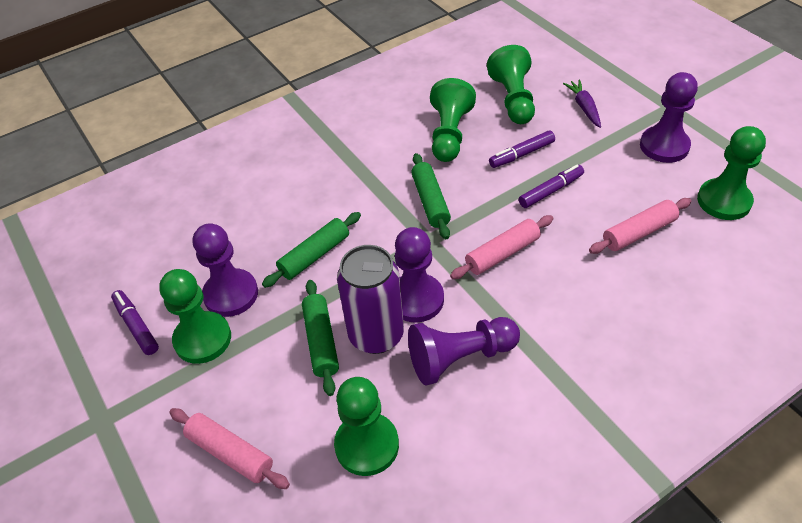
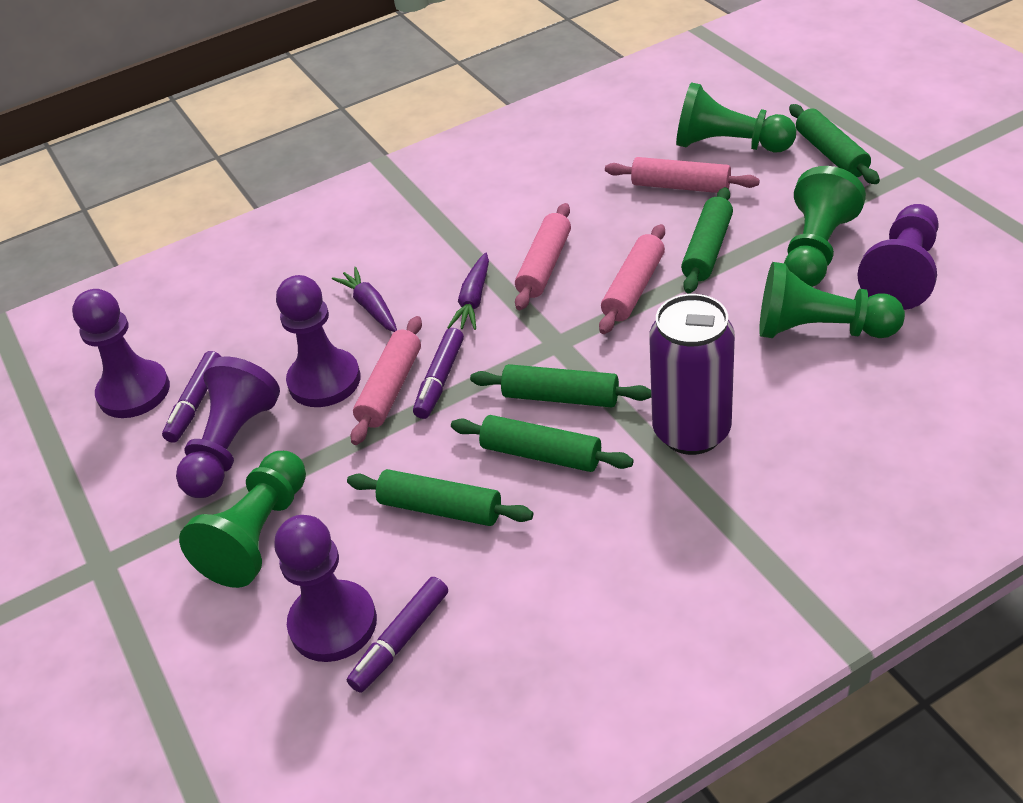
green pawn: [159,269,231,364] [334,377,399,476] [430,78,476,162] [487,45,535,124] [697,126,766,220] = 5 -> [179,451,306,588] [676,82,796,153] [759,262,905,338] [784,166,866,287] = 4
green rolling pin: [262,212,361,288] [302,280,339,396] [411,153,451,239] = 3 -> [347,469,533,526] [451,415,634,472] [470,364,651,407] [681,187,733,294] [789,104,880,184] = 5
pink rolling pin: [169,408,290,489] [450,215,553,279] [589,198,691,254] = 3 -> [351,316,422,445] [515,203,571,310] [599,224,665,334] [605,157,760,193] = 4
purple carrot: [563,79,601,128] = 1 -> [332,267,397,332] [447,253,489,330] = 2
purple pawn: [193,223,258,317] [395,227,444,323] [408,317,520,386] [640,72,698,163] = 4 -> [72,289,170,418] [176,356,280,498] [274,515,377,662] [276,275,361,407] [857,204,939,310] = 5

